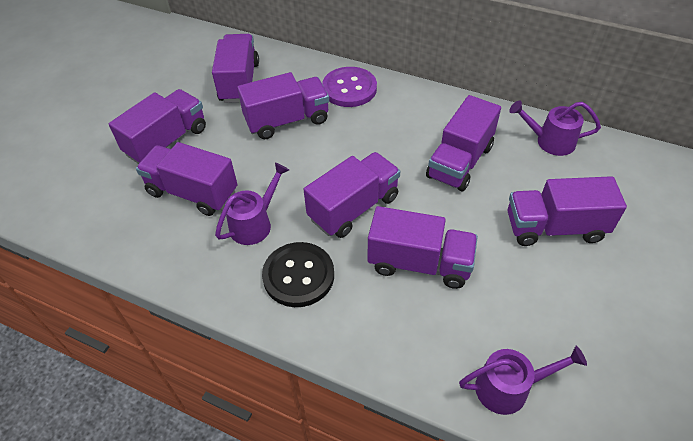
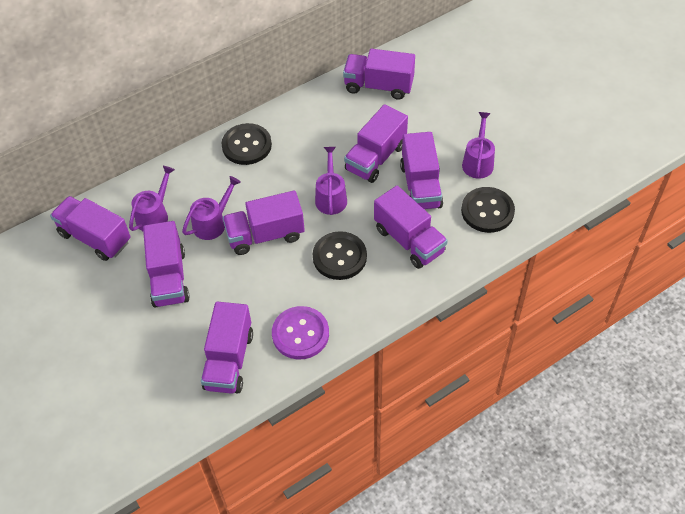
black button: [262,242,334,307] = 1 -> [221,123,272,165] [313,231,367,280] [461,187,515,233] = 3
purple watering can: [215,163,289,245] [459,346,587,415] [509,101,601,156] = 3 -> [129,166,175,231] [182,176,241,240] [315,147,347,215] [462,112,495,179] = 4

